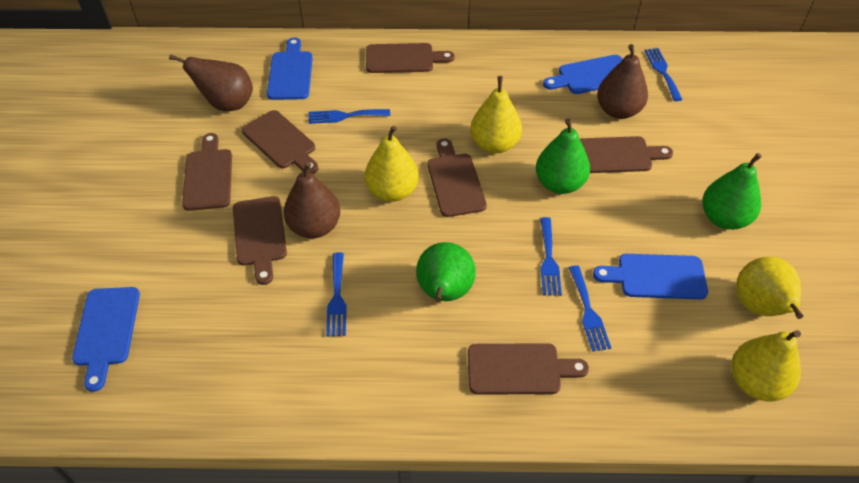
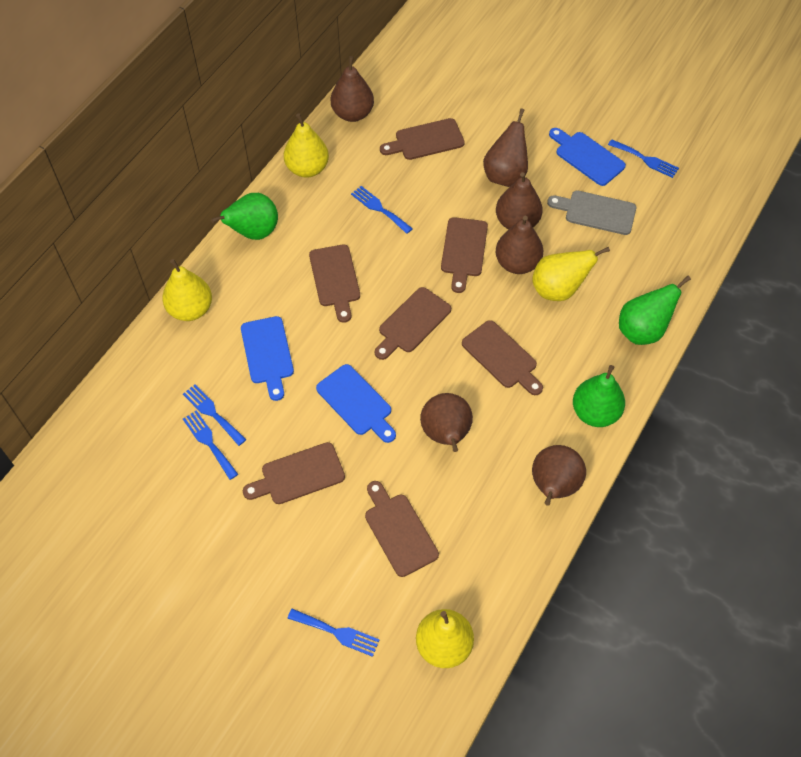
blue cutting board: [72,287,140,392] [267,38,313,100] [543,55,623,94] [593,254,708,299] = 4 -> [241,316,294,401] [316,364,396,443] [549,128,626,186] = 3
brown pear: [169,54,253,111] [284,162,340,238] [597,44,648,119] = 3 -> [331,56,374,122] [420,393,473,452] [483,109,528,187] [496,172,542,230] [496,216,543,274] [532,445,586,506] = 6
grey cutting board: none = 0 -> [547,191,636,235] = 1

